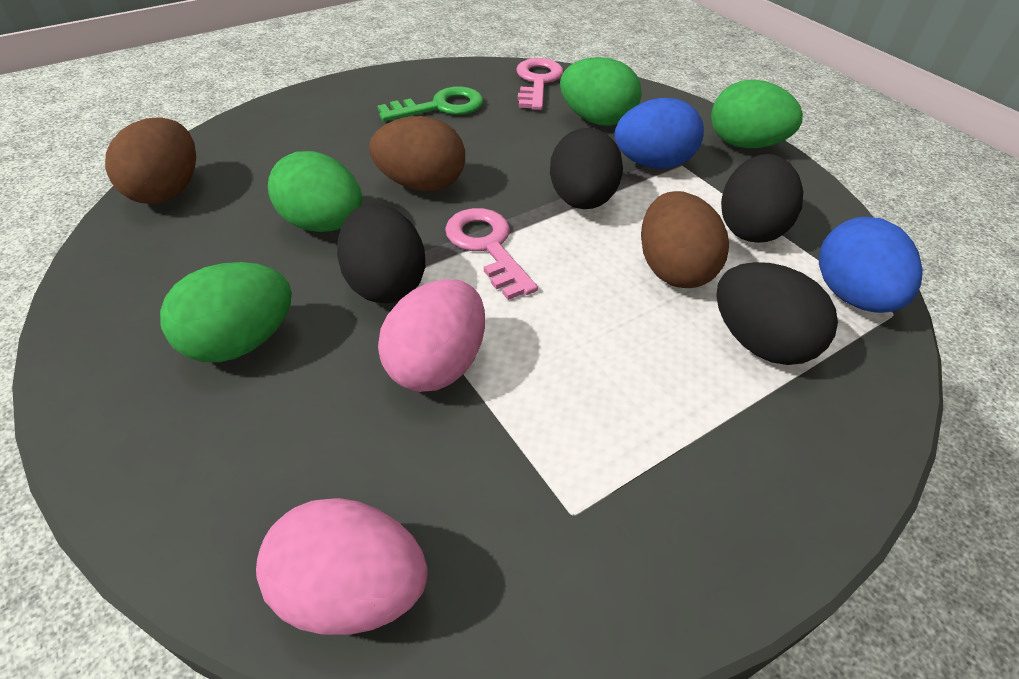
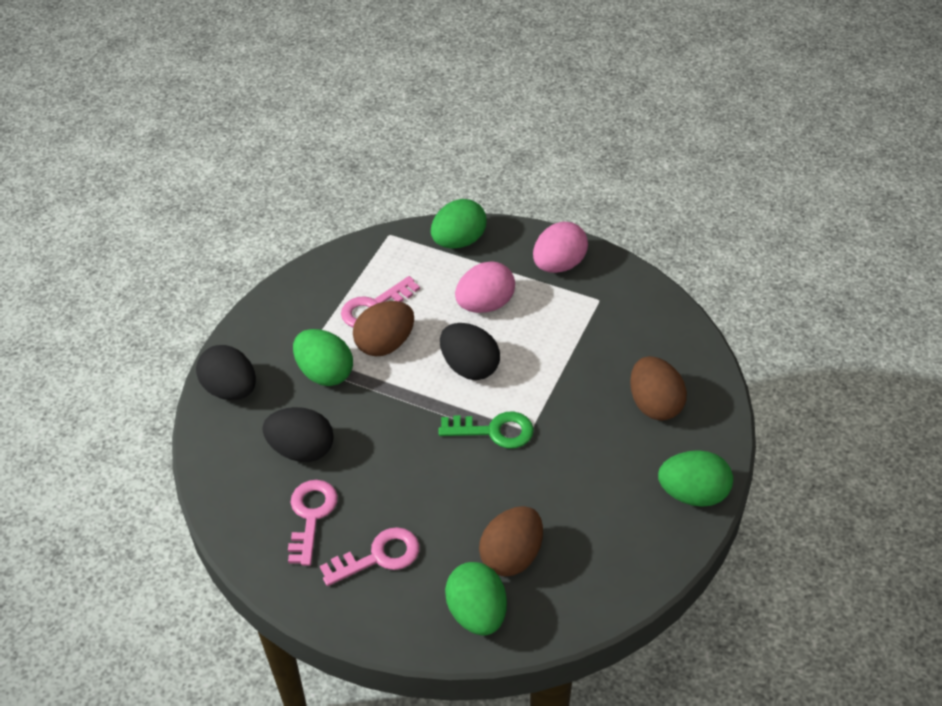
black egg: [337,203,425,303] [550,128,623,209] [716,262,838,365] [721,154,803,243] = 4 -> [196,345,256,400] [262,407,334,462] [440,323,500,380] = 3
blue egg: [614,98,704,169] [819,217,923,313] = 2 -> none = 0
pink key: [445,208,538,300] [516,58,563,110] = 2 -> [288,480,338,566] [320,527,420,586] [341,276,420,327] = 3

